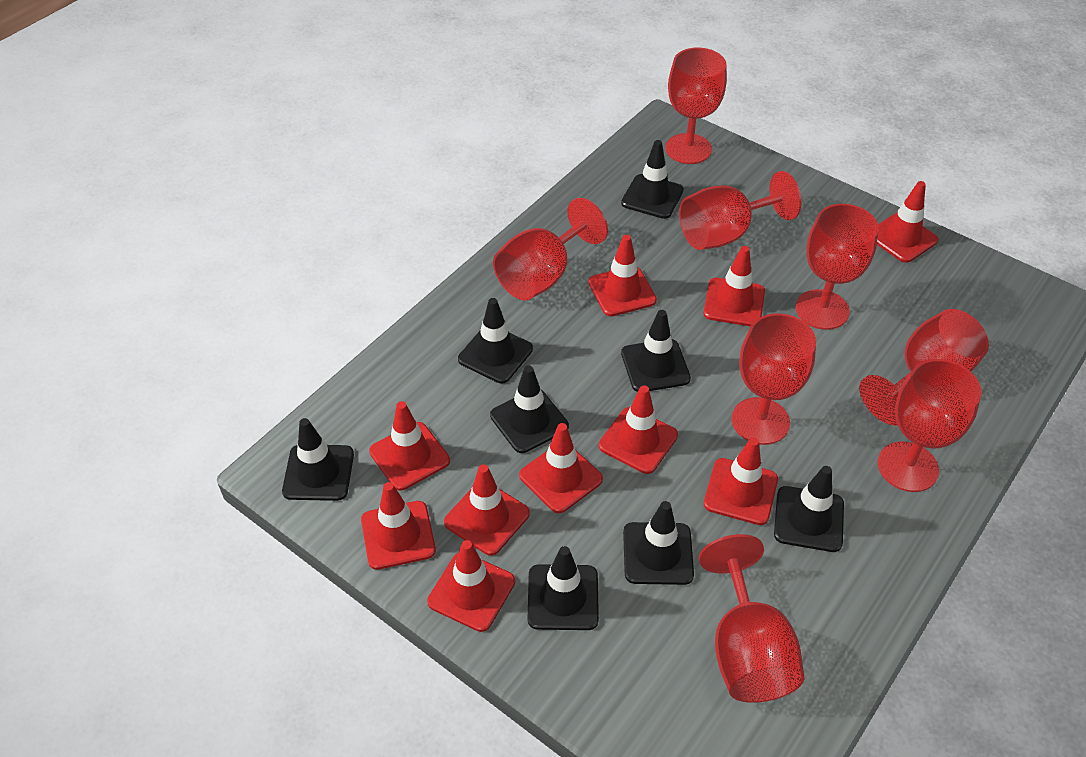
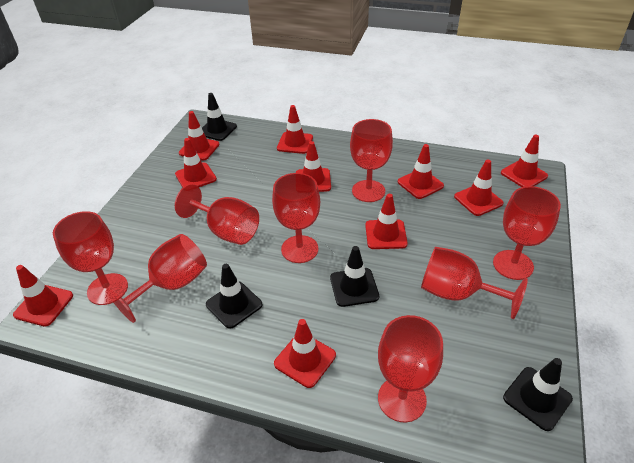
black traffic cone: [282,418,354,501] [458,298,533,383] [490,365,569,453] [528,546,599,630] [621,140,684,219] [621,310,691,392] [623,501,694,585] [774,466,844,552] = 8 -> [202,93,237,141] [206,264,263,329] [330,246,379,307] [503,358,573,431] = 4

